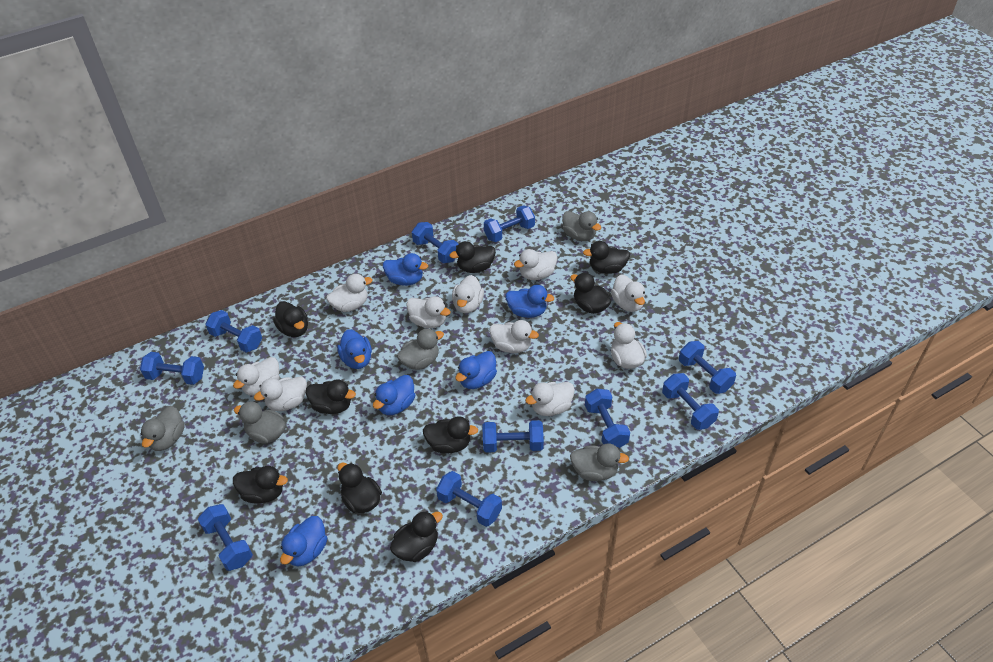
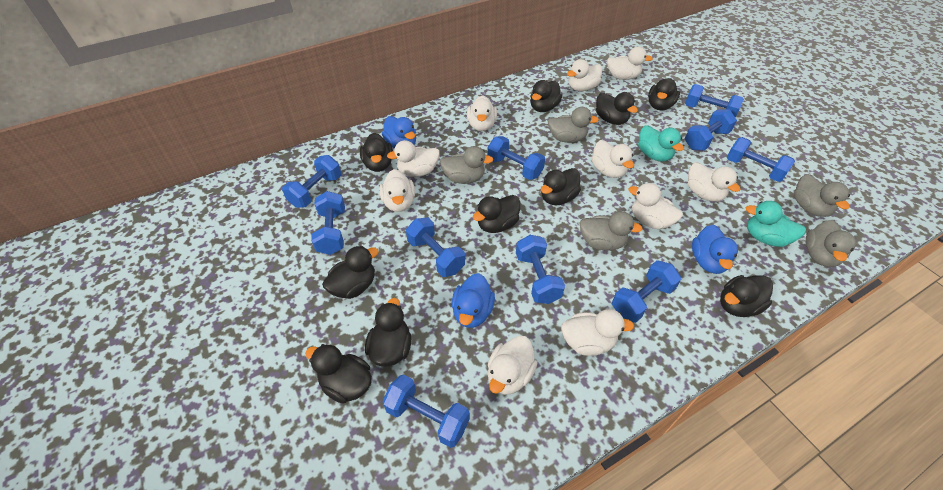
black duck: [233,466,288,503] [273,301,308,337] [306,379,356,414] [337,462,382,513] [390,511,443,562] [423,416,478,454] [449,241,496,273] [570,273,611,314] [583,241,630,274] = 9 -> [305,344,372,403] [322,246,379,299] [360,133,393,172] [365,298,411,366] [473,195,520,233] [530,80,562,112] [541,168,581,205] [596,92,638,125] [648,78,680,110] [720,275,773,317] = 10
blue duck: [280,516,327,567] [337,329,372,369] [373,375,415,415] [383,253,428,286] [455,351,497,389] [506,285,554,318] = 6 -> [382,116,416,148] [452,273,495,328] [692,225,738,274] = 3
turquoise duck: none = 0 -> [638,125,684,162] [745,201,806,247] = 2

